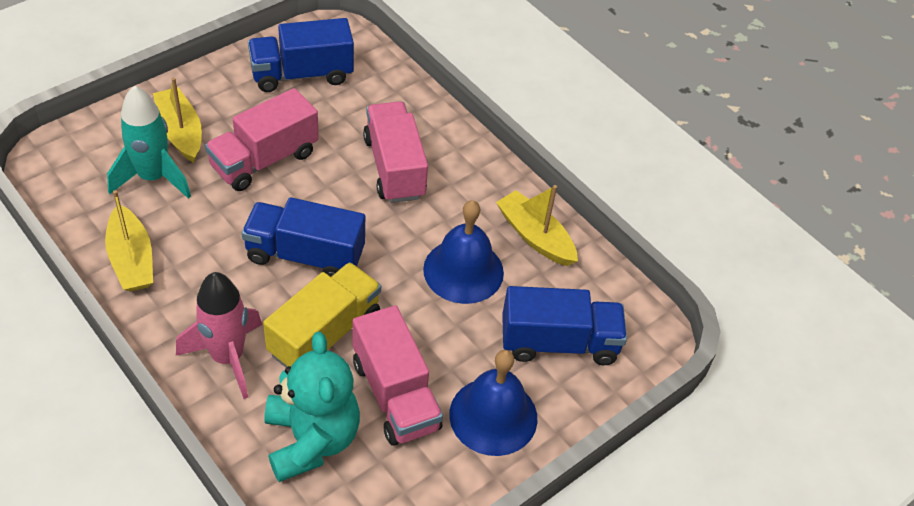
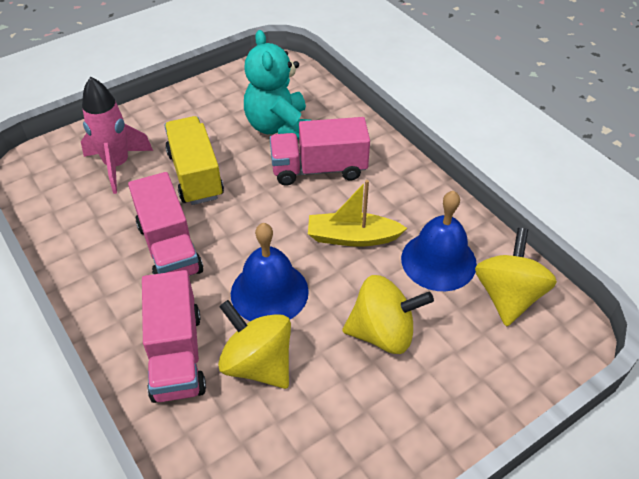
blue truck: [242,197,365,277] [248,18,354,92] [502,286,627,365] = 3 -> none = 0
turquoise rocket: [107,85,191,199] = 1 -> none = 0
yellow boat: [105,190,153,292] [153,77,202,163] [496,185,578,266] = 3 -> [308,180,407,247] = 1
yellow spinning top: none = 0 -> [218,300,291,389] [342,275,434,354] [475,228,557,327] = 3

